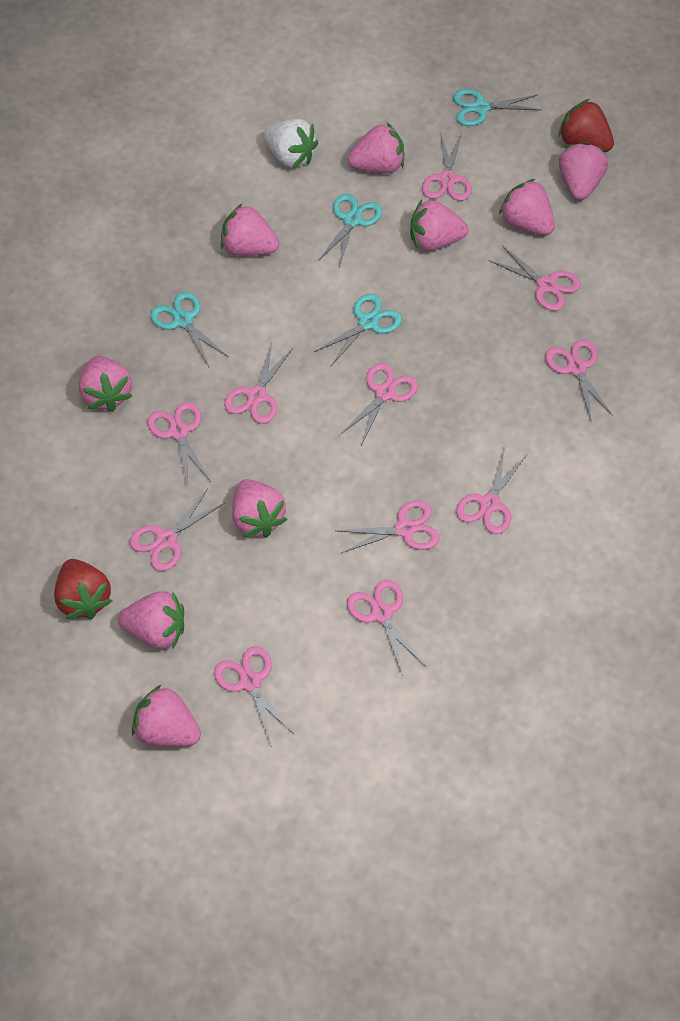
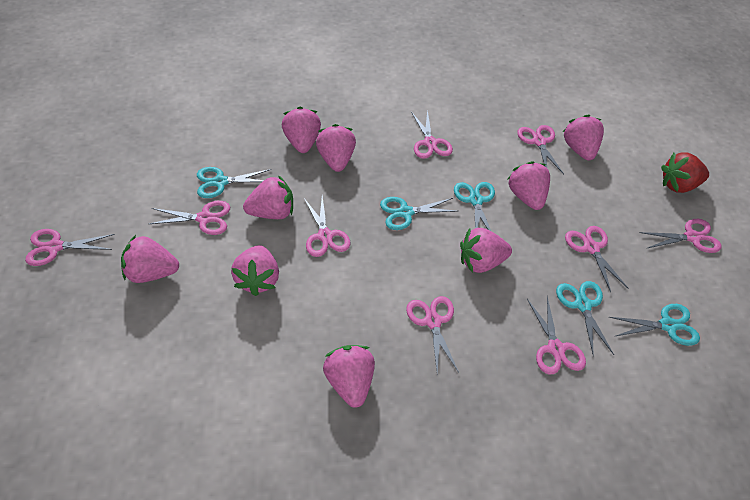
pink scissors: [129,489,224,571] [147,402,211,485] [214,646,296,747] [224,342,293,424] [336,500,440,553] [340,363,418,445] [347,580,425,676] [422,132,472,201] [456,446,527,534] [489,246,581,311] [545,339,614,420] = 11 -> [25,229,115,266] [149,201,230,235] [304,196,351,257] [406,296,459,374] [411,110,453,159] [517,125,564,174] [527,297,586,375] [565,226,629,292] [640,219,721,253] = 9
red strawberry: [54,559,112,619] [558,99,614,152] = 2 -> [661,152,709,193] = 1
turquoise scissors: [150,292,229,367] [314,294,402,366] [318,194,382,268] [453,89,541,126] = 4 -> [197,167,271,198] [380,197,458,230] [454,182,495,231] [556,281,614,356] [609,304,700,346] = 5
white strawberry: [263,119,318,168] = 1 -> none = 0

